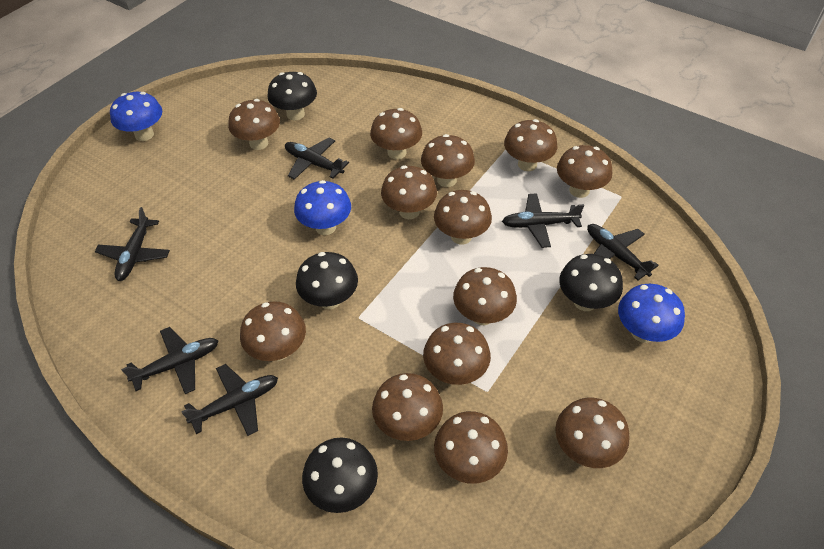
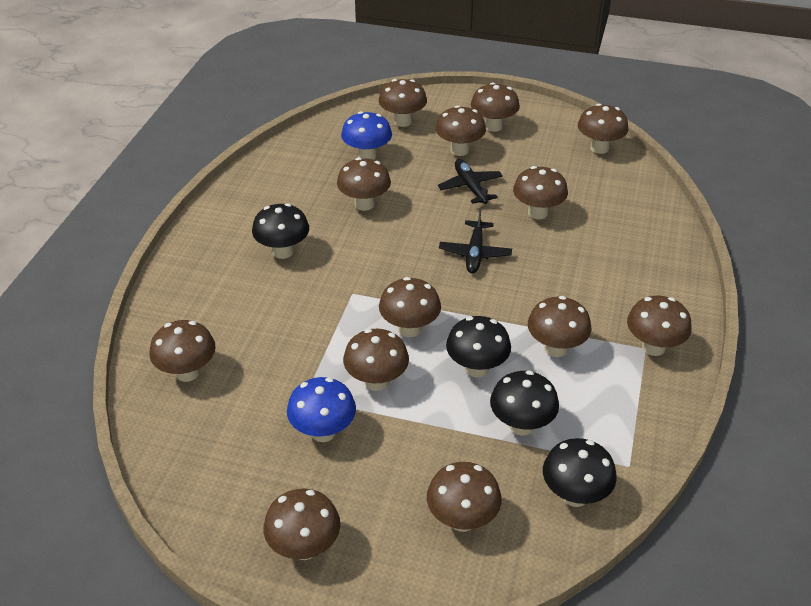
black plane: [95,207,170,281] [121,327,218,394] [181,364,278,436] [285,138,349,180] [502,193,584,248] [587,224,659,281] = 6 -> [438,159,503,204] [439,208,512,273] = 2
blue mushroom: [110,92,162,141] [294,180,351,235] [618,284,685,343] = 3 -> [287,377,356,442] [341,111,392,160] = 2

